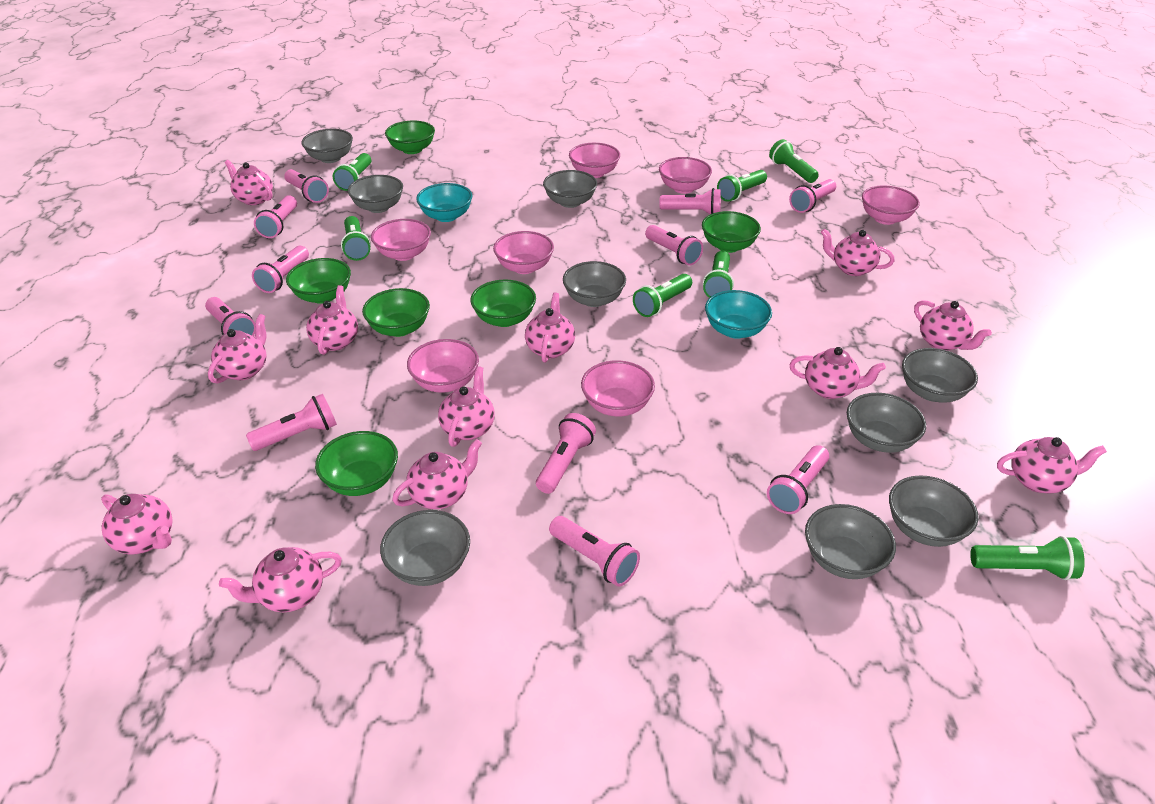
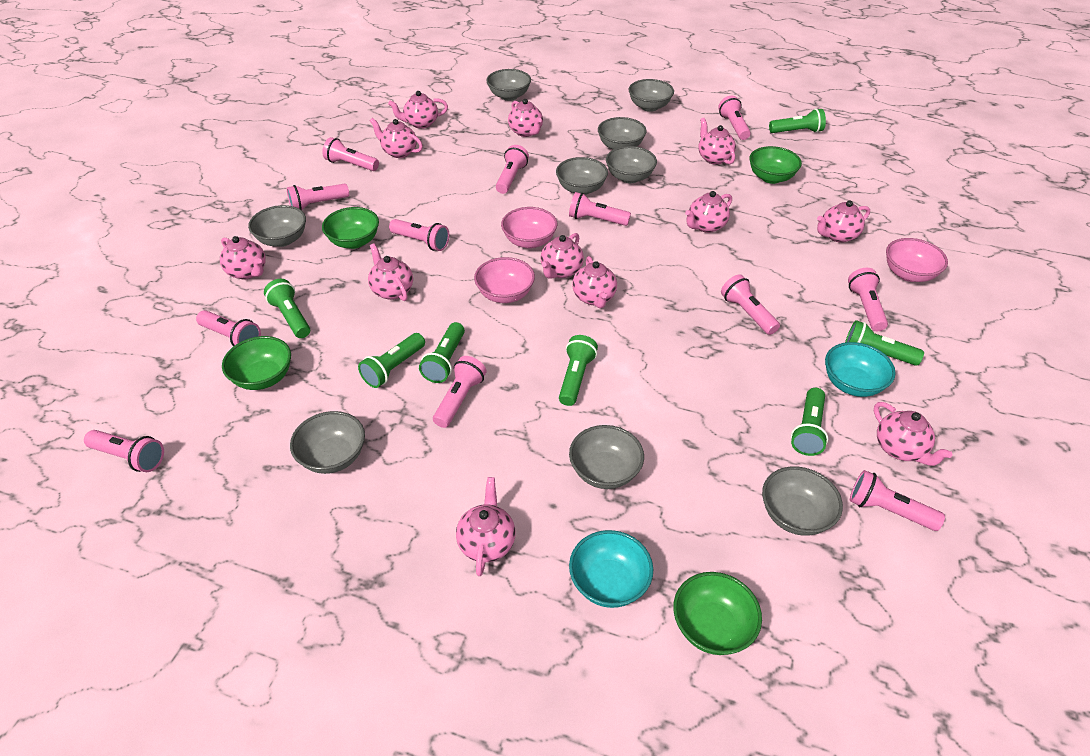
green bowl: [286,258,351,304] [315,431,398,496] [362,288,430,337] [385,120,435,154] [471,280,536,327] [702,211,761,253] = 6 -> [222,336,291,390] [322,207,379,249] [673,572,762,655] [749,146,802,184] = 4
pink bowl: [371,219,431,261] [407,339,479,393] [493,231,554,274] [569,143,620,178] [581,360,655,417] [659,157,712,194] [862,186,920,225] = 7 -> [474,257,535,303] [501,207,557,249] [886,238,948,282] = 3
pink flashlight: [205,297,256,336] [246,394,337,451] [252,246,309,293] [254,195,297,238] [284,169,329,203] [536,413,596,494] [549,516,640,587] [645,225,703,266] [659,188,721,214] [767,445,829,514] [789,179,836,213] = 11 -> [84,430,164,472] [196,310,261,347] [287,184,349,210] [322,137,379,171] [389,219,449,251] [433,356,486,428] [496,145,529,194] [569,192,631,226] [718,96,751,140] [721,274,780,335] [848,268,888,331] [850,470,945,531] = 12

